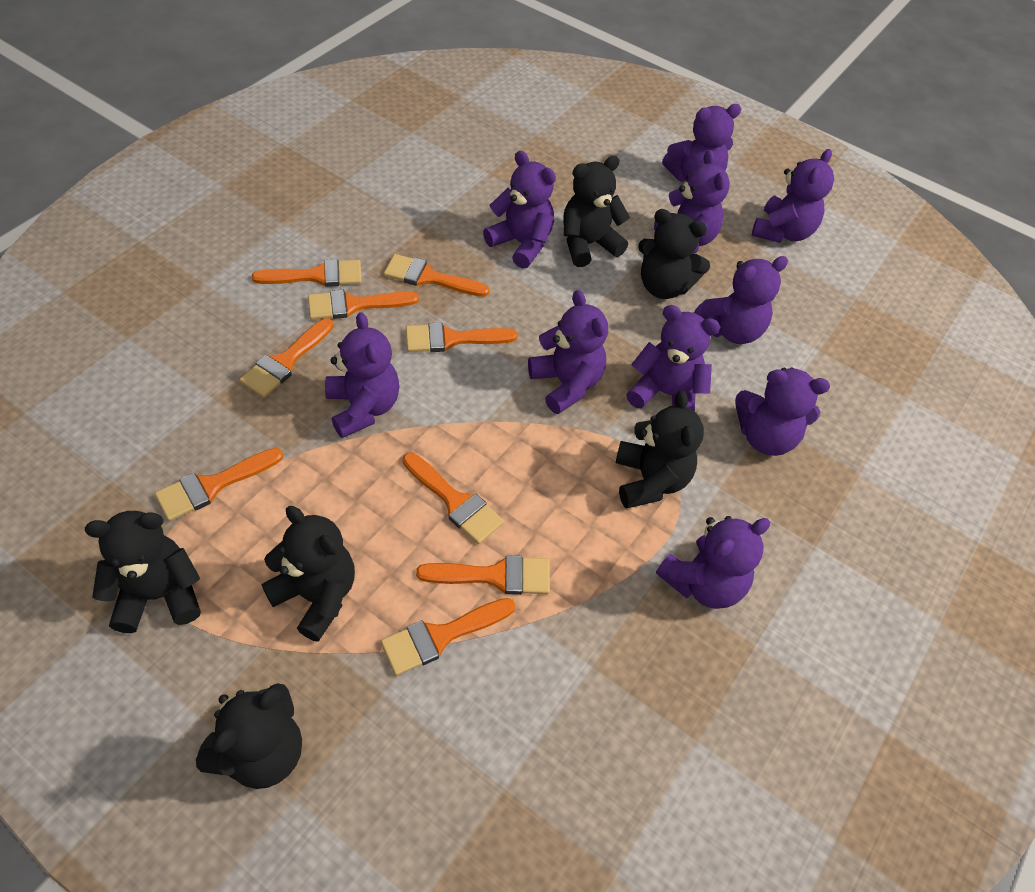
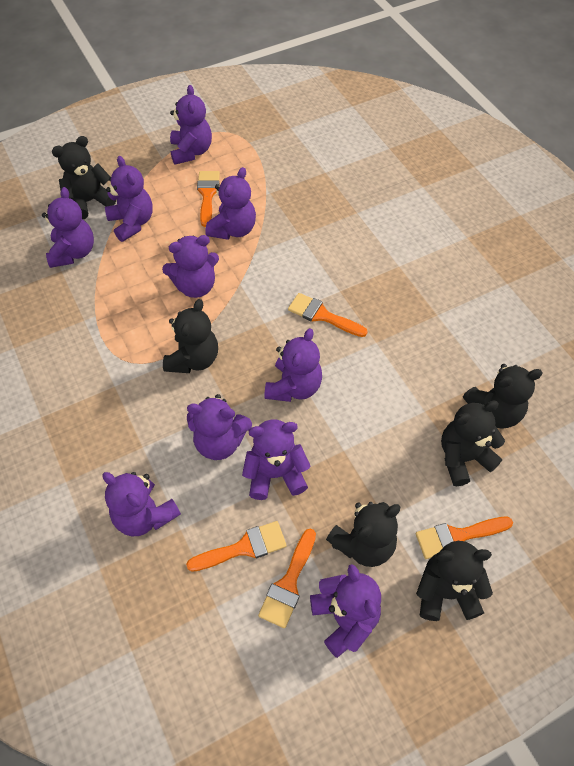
orange brush: [155,448,283,521] [239,318,334,397] [252,259,362,287] [308,290,419,320] [381,598,515,676] [384,254,490,297] [403,453,504,544] [406,323,518,352] [416,555,550,595] = 9 -> [186,521,287,572] [197,171,220,227] [258,529,316,628] [288,293,368,337] [416,517,513,559] = 5

